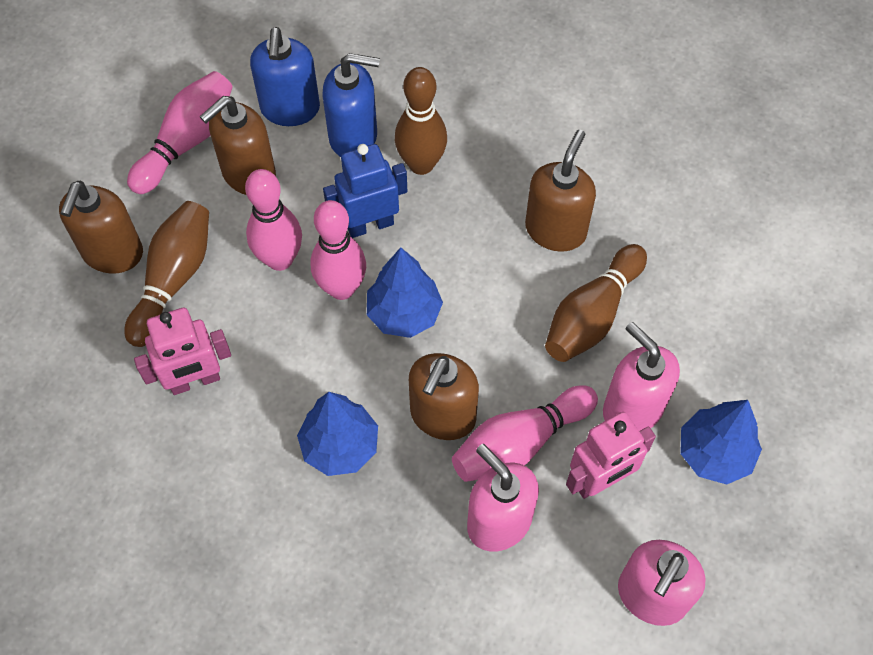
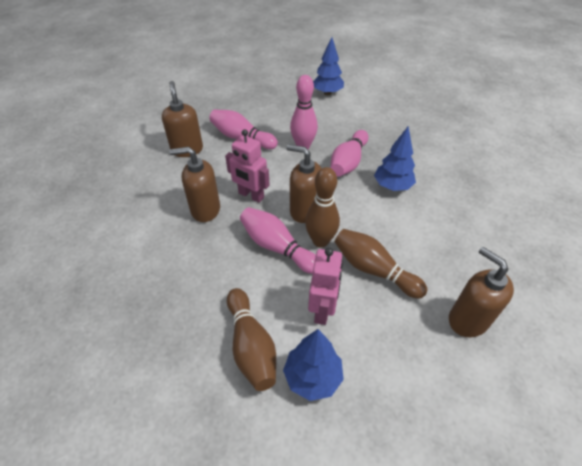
blue robot: [323,144,408,238] = 1 -> none = 0
blue soap dispenser: [250,27,320,126] [323,53,380,157] = 2 -> none = 0
pink soap dispenser: [467,444,539,552] [603,322,680,431] [618,540,706,626] = 3 -> none = 0

